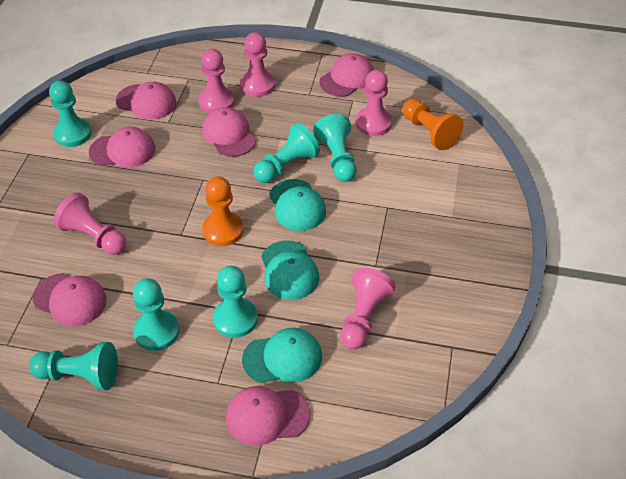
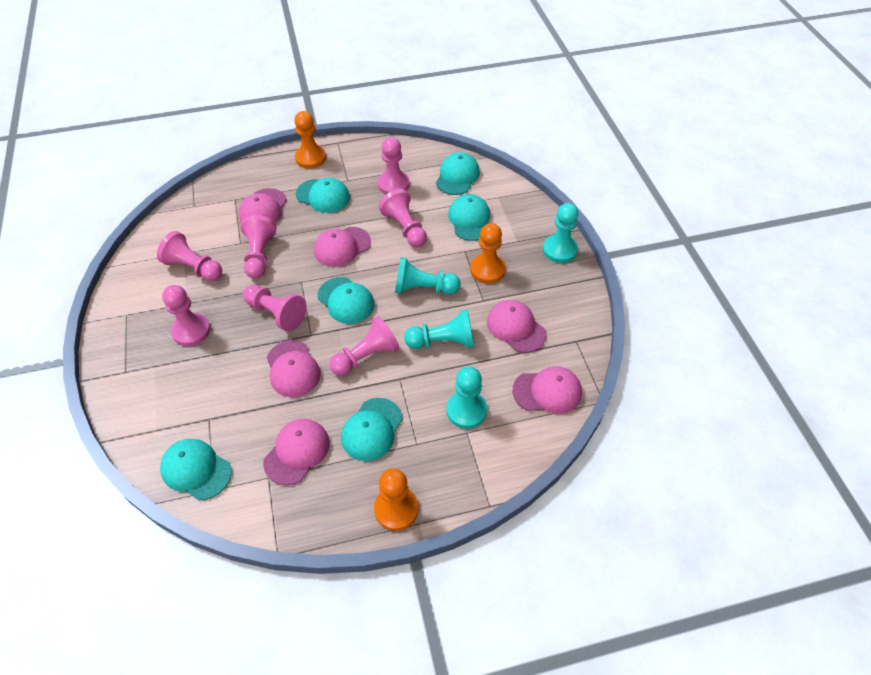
orange pawn: [202,176,244,246] [402,99,463,150] = 2 -> [294,111,326,169] [374,468,419,531] [470,223,505,284] = 3
pink pawn: [54,192,127,255] [198,49,235,113] [240,32,275,97] [340,268,396,349] [355,70,392,136] = 5 -> [157,231,222,281] [162,285,210,346] [241,215,277,278] [243,285,307,331] [330,316,399,376] [378,137,410,194] [379,189,427,247] = 7
turquoise cap: [242,328,322,383] [261,240,319,300] [269,179,326,231] = 3 -> [160,439,232,500] [296,178,350,213] [318,277,375,324] [341,398,403,461] [436,152,480,195] [448,194,490,241] = 6
turquoise pawn: [29,342,118,390] [49,81,92,147] [133,278,179,351] [213,266,258,338] [254,123,320,183] [313,114,357,182] = 6 -> [395,257,460,294] [404,309,474,349] [447,367,487,429] [543,203,578,263] = 4

